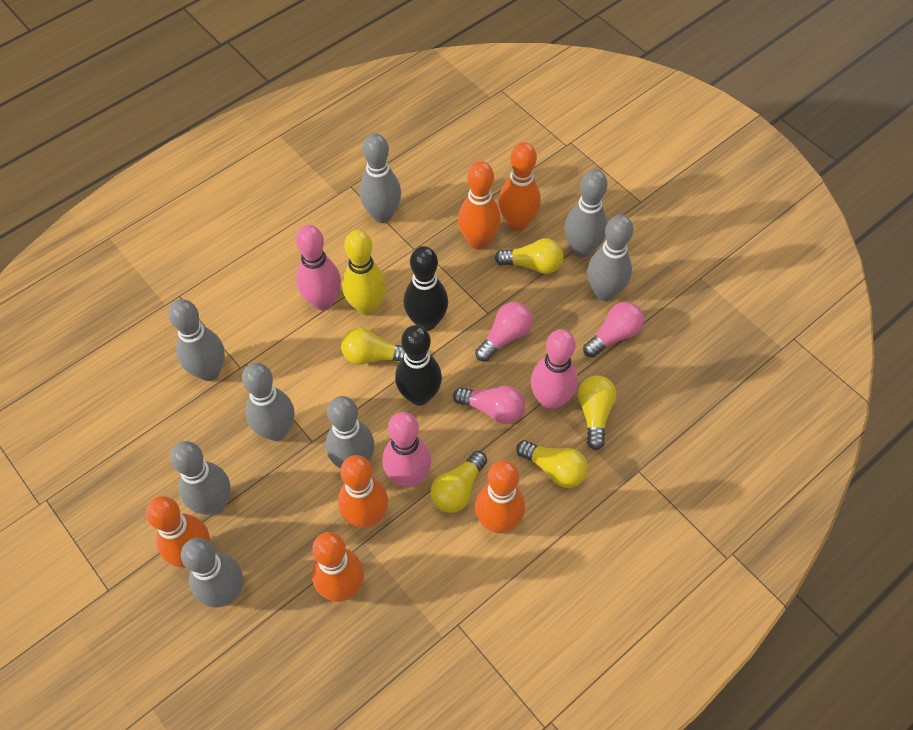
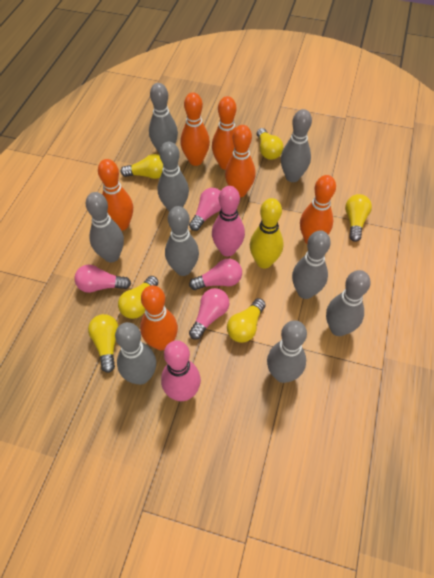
black bowling pin: [395,325,442,406] [404,246,448,331] = 2 -> none = 0
grey bowling pin: [168,299,225,381] [170,441,231,515] [181,538,243,608] [242,363,294,441] [326,396,375,469] [359,134,401,223] [564,170,608,258] [587,215,633,301] = 8 -> [86,192,124,262] [115,322,156,385] [149,83,178,152] [158,142,189,212] [165,206,199,276] [267,320,307,383] [281,109,312,182] [292,230,331,299] [326,270,371,336] = 9
pink bowling pin: [296,225,341,310] [383,412,431,487] [531,329,578,410] = 3 -> [161,340,201,401] [212,186,245,257] = 2
pink light bulb: [453,386,525,424] [475,302,532,362] [583,302,644,358] = 3 -> [75,265,131,293] [189,188,221,231] [189,259,242,290] [189,288,229,340] = 4
yellow light bulb: [341,327,405,365] [431,451,487,513] [495,238,564,274] [516,440,588,488] [578,375,616,450] = 5 -> [88,314,118,373] [118,276,158,319] [121,154,163,179] [227,298,266,343] [257,128,283,160] [345,194,372,242] = 6

